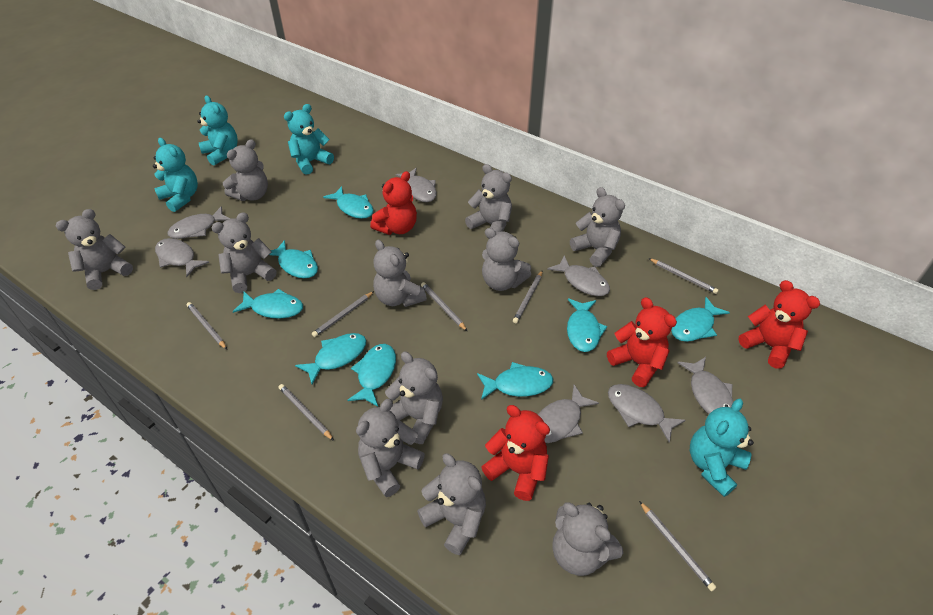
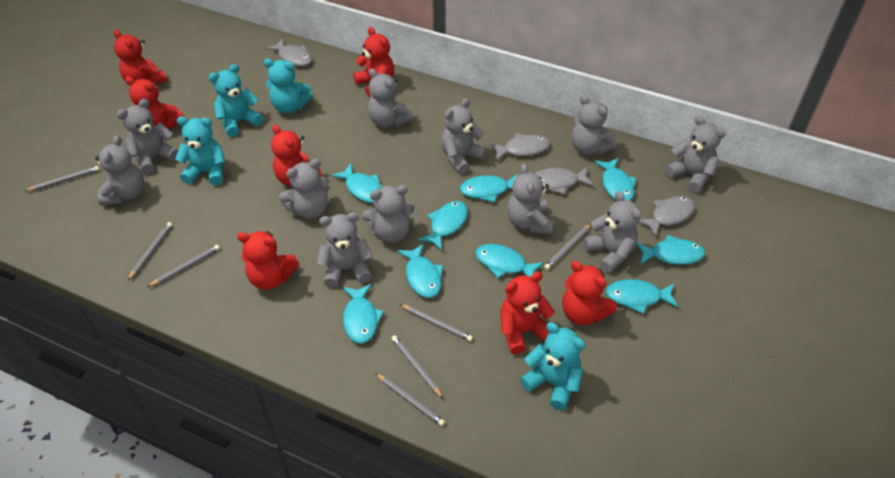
grey fish: [155,238,209,277] [167,206,231,239] [396,168,437,202] [538,385,599,443] [547,255,610,296] [608,384,686,443] [677,357,733,414] = 7 -> [265,39,312,66] [489,133,550,161] [534,168,594,195] [639,196,695,237] = 4
red teddy bear: [370,171,417,235] [482,405,550,501] [607,297,677,387] [738,280,820,368] = 4 -> [114,30,167,84] [125,76,184,130] [237,231,299,290] [271,124,323,186] [353,27,394,98] [500,272,555,354] [562,261,616,325] = 7
turquoise fish: [233,288,303,319] [269,240,318,278] [295,333,366,384] [323,186,374,219] [348,344,396,407] [477,362,553,400] [567,299,607,352] [671,297,730,342] = 8 -> [331,163,382,203] [343,284,384,344] [397,243,443,298] [418,201,468,251] [460,174,518,203] [475,244,544,278] [594,158,636,201] [606,279,678,314] [636,235,705,265] = 9

